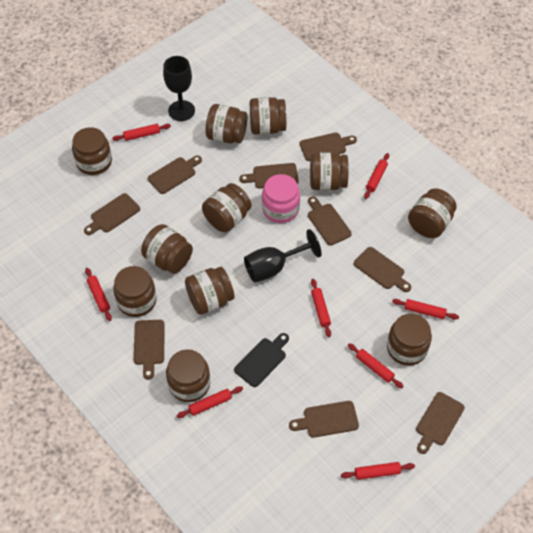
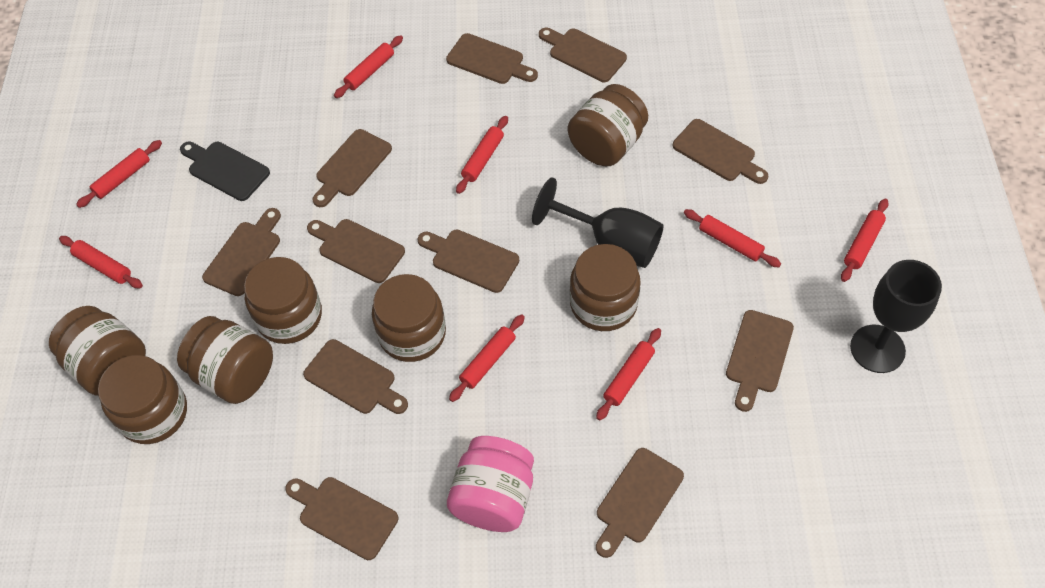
brown cutting board: [84,193,140,235] [134,320,165,380] [148,155,202,194] [239,163,299,189] [289,401,359,438] [300,132,357,161] [308,196,352,246] [354,247,411,292] [416,392,465,454] = 9 -> [202,208,281,296] [285,477,398,560] [303,339,408,414] [307,219,405,283] [313,129,392,207] [417,229,519,293] [446,33,538,84] [539,28,627,82] [596,448,684,558] [673,119,768,184] [726,310,794,412] = 11
brown jar: [72,127,112,175] [113,266,157,317] [141,224,193,274] [166,350,210,402] [185,267,235,315] [202,183,251,232] [206,104,247,143] [250,97,286,134] [310,152,349,190] [387,314,432,366] [408,188,457,238] = 11 -> [49,306,146,396] [98,355,187,444] [177,316,273,404] [244,257,322,344] [372,274,446,362] [568,84,648,166] [570,244,641,331] = 7

